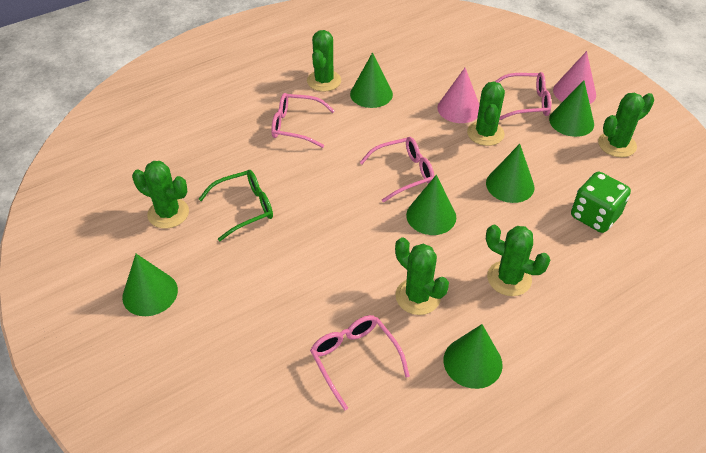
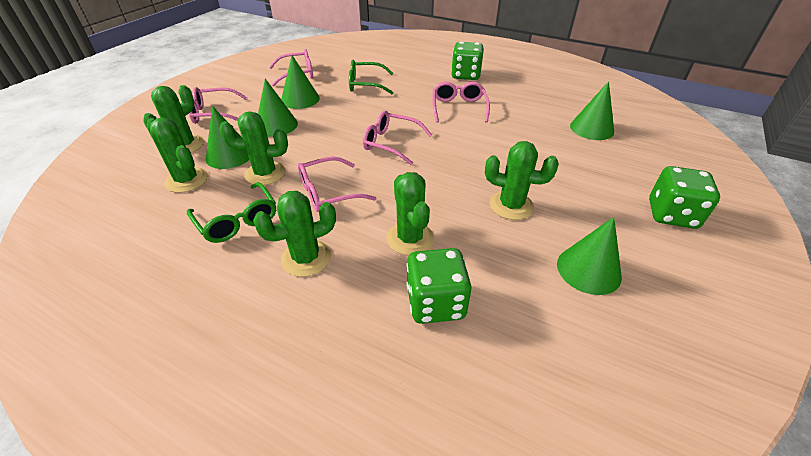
green cone: [122,254,178,316] [350,53,393,108] [406,175,456,235] [444,324,503,389] [486,144,534,203] [549,80,594,137] = 6 -> [206,106,249,169] [258,79,298,137] [281,55,320,109] [557,217,622,295] [570,81,614,140] = 5
green dice: [571,172,631,233] = 1 -> [406,248,472,324] [451,42,484,80] [649,166,720,229] = 3
green glasses: [199,170,273,242] = 1 -> [187,182,276,243] [349,60,393,94] = 2
pink cone: [437,68,480,123] [553,51,596,104] = 2 -> none = 0
pink glasses: [271,93,335,148] [310,315,410,411] [359,137,435,202] [495,72,551,120] = 4 -> [189,87,248,124] [269,49,313,86] [298,157,376,212] [363,111,432,165] [433,82,490,123] = 5

